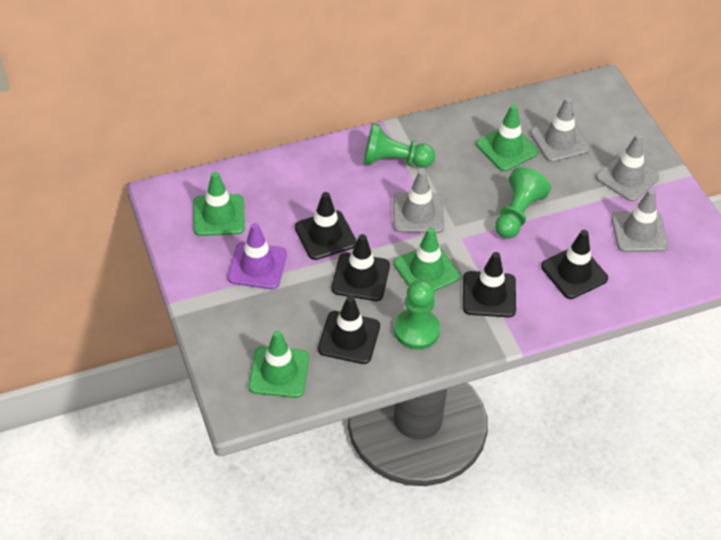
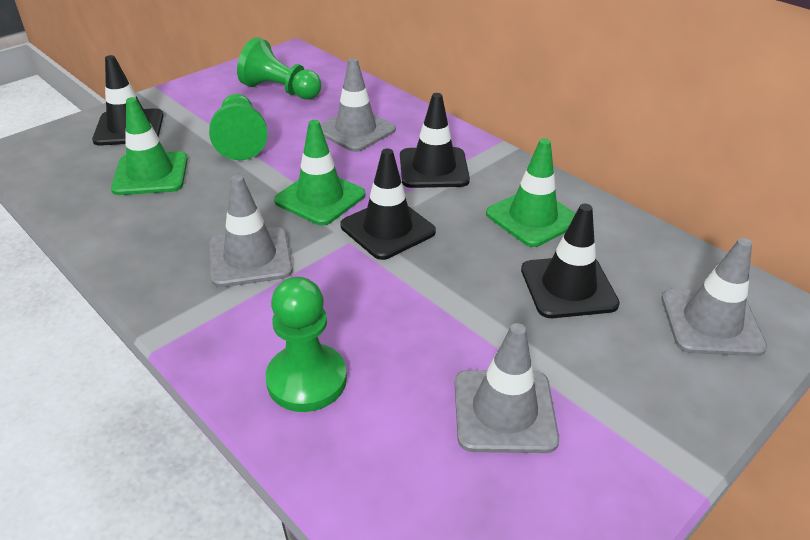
black traffic cone: [295,192,357,260] [318,295,380,364] [331,234,390,301] [463,252,516,317] [541,230,608,299] = 5 -> [92,55,164,146] [340,149,436,260] [400,93,470,188] [521,204,620,318] = 4
green traffic cone: [194,172,245,236] [249,331,309,398] [394,227,460,291] [476,105,538,171] = 4 -> [111,97,188,195] [274,120,365,226] [486,138,576,247] = 3
purple traffic cone: [228,223,287,289] = 1 -> none = 0

